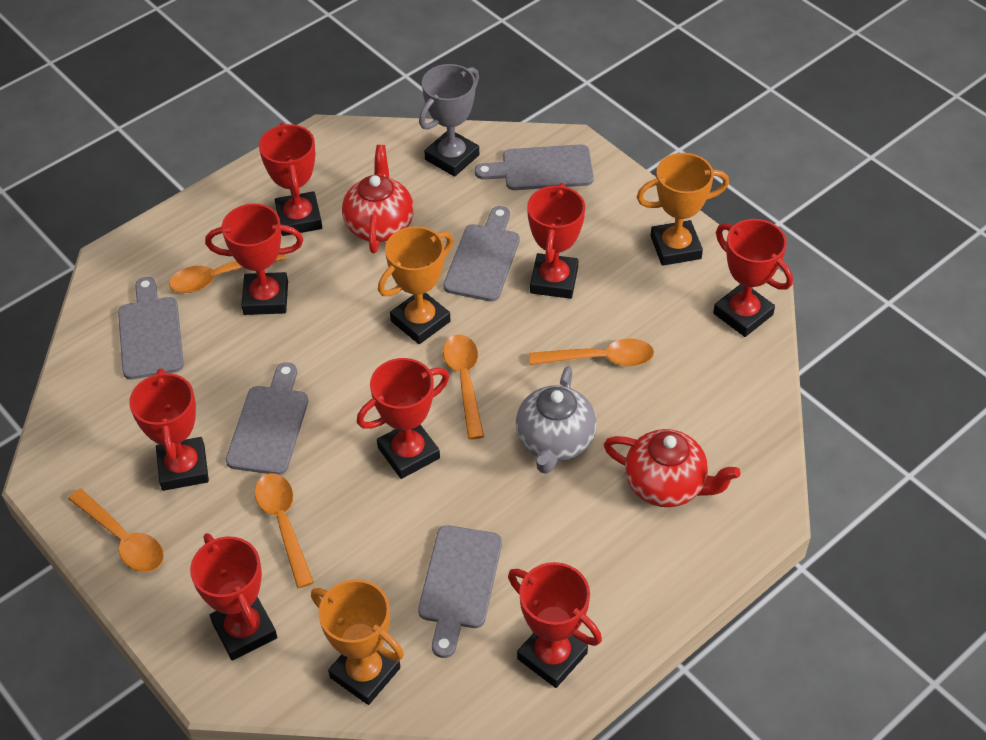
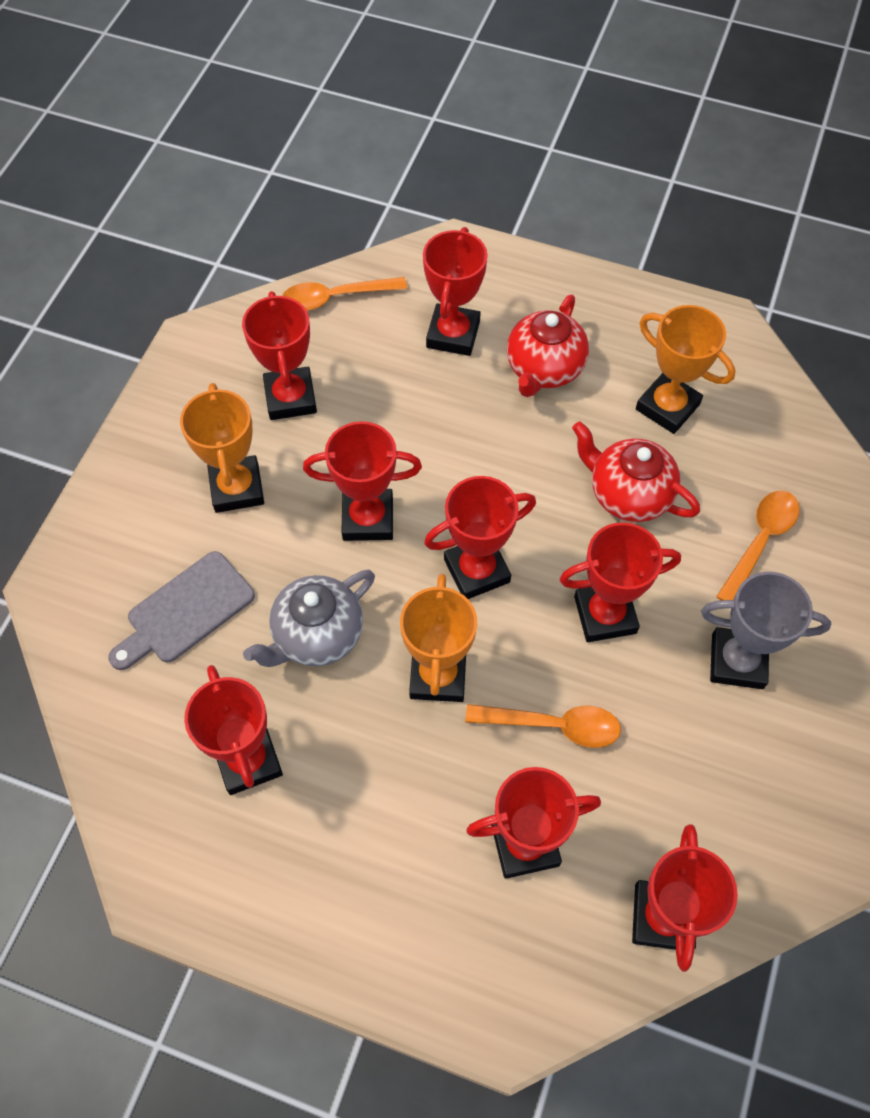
grey cutting board: [118,277,184,380] [226,362,308,475] [418,525,502,658] [444,206,520,302] [475,144,594,190] = 5 -> [109,551,255,670] = 1
orange spoon: [68,489,164,572] [169,254,287,293] [254,473,314,588] [443,335,484,440] [529,338,654,366] = 5 -> [282,277,407,311] [465,704,621,748] [716,491,800,600] = 3

